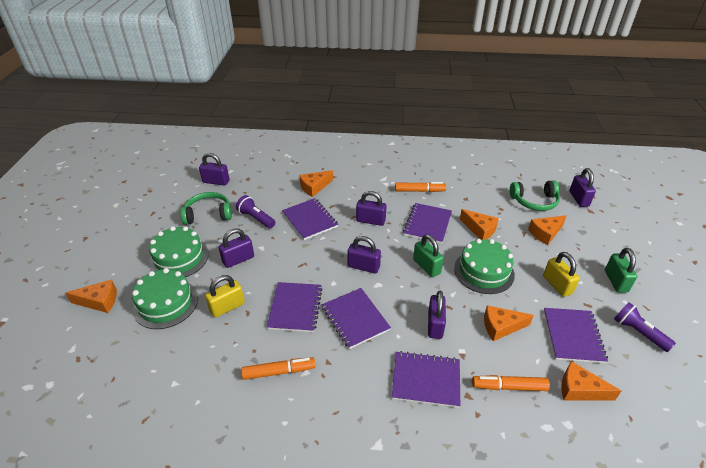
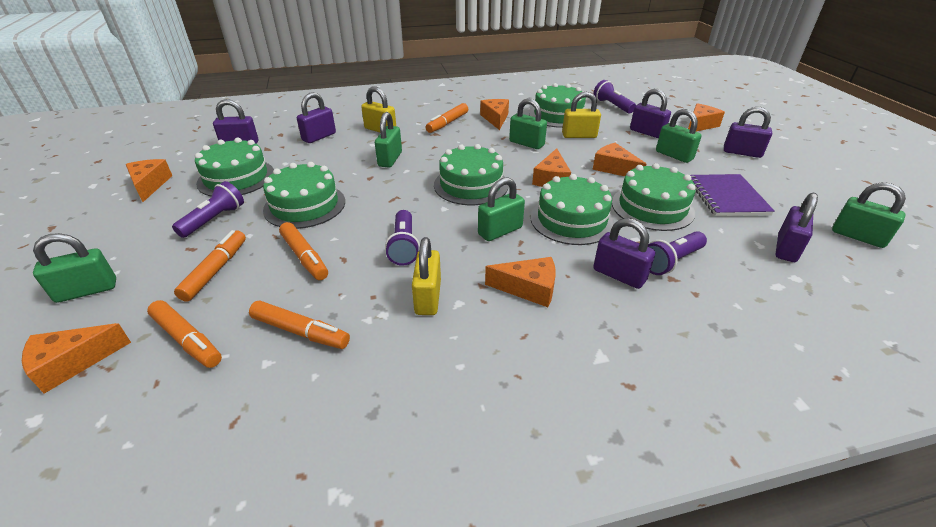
green cake: [132,268,198,329] [149,226,209,277] [454,239,515,294] = 3 -> [195,138,274,197] [263,162,345,229] [434,144,509,205] [529,83,586,128] [530,174,615,245] [612,163,696,231] = 6
green headphones: [180,192,232,225] [510,180,560,211] = 2 -> none = 0
green padlock: [413,234,444,277] [605,248,637,293] = 2 -> [33,233,116,303] [375,112,402,167] [478,177,525,241] [509,99,547,149] [656,109,702,163] [832,182,906,248] = 6
orange cheese: [65,279,117,313] [299,170,333,197] [460,209,499,240] [484,305,534,341] [528,215,567,245] [561,361,621,401] = 6 -> [22,323,131,394] [126,159,172,202] [480,99,509,130] [485,257,556,307] [532,148,571,187] [592,143,646,176] [688,103,725,131] = 7
orange marker: [241,357,315,380] [395,182,446,192] [472,375,550,391] = 3 -> [147,300,222,368] [174,230,246,302] [249,300,350,349] [279,222,328,280] [425,103,468,133] = 5
purple flashlight: [236,195,275,228] [614,302,676,352] = 2 -> [172,181,244,238] [385,210,420,266] [594,80,636,113] [648,231,707,275] = 4
purple notebook: [267,282,323,332] [282,198,338,240] [322,288,391,349] [392,351,460,408] [403,203,452,244] [544,308,608,363] = 6 -> [690,174,775,216] = 1
yellow padlock: [205,275,245,318] [543,252,580,297] = 2 -> [361,86,396,132] [412,237,441,315] [562,92,601,138] = 3

